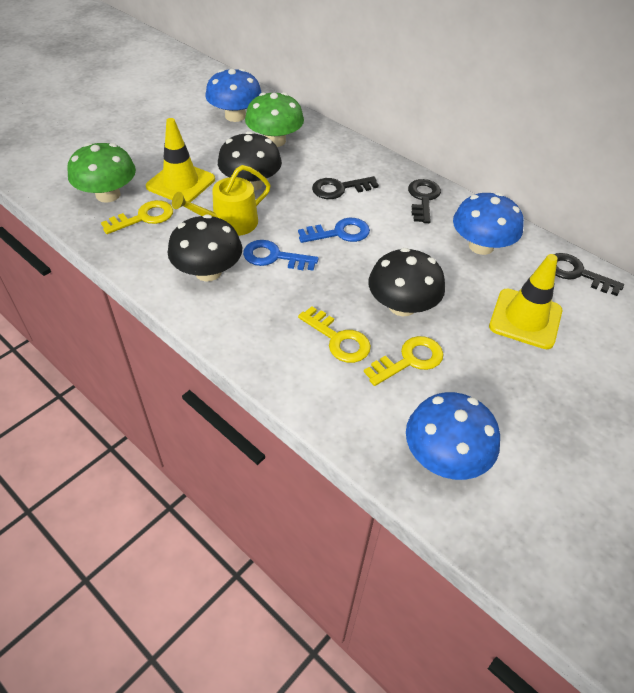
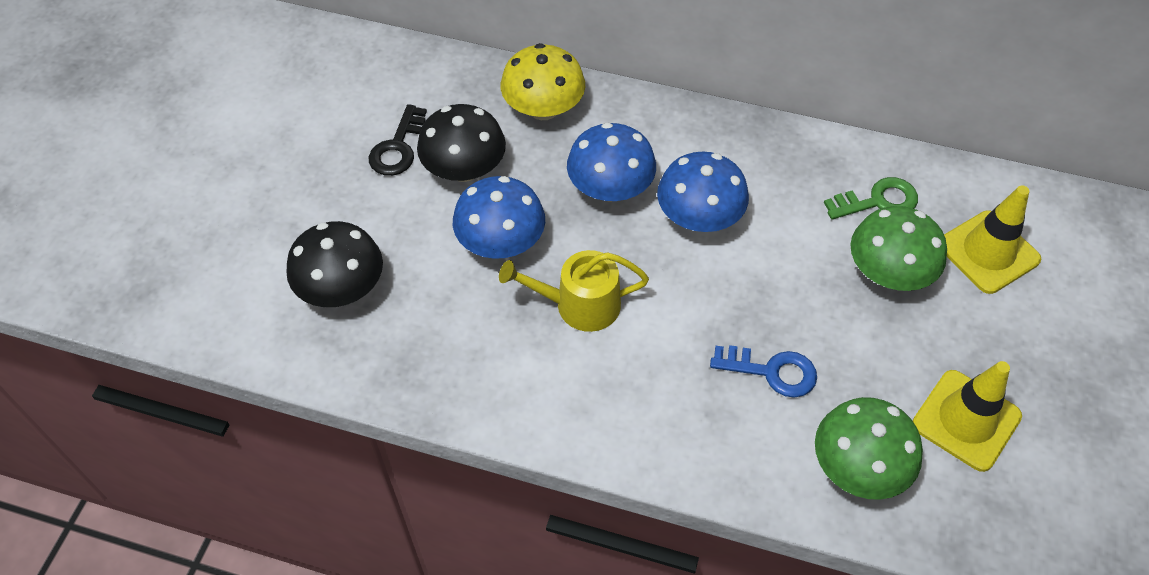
black key: [312,176,379,199] [408,179,441,223] [554,253,624,296] = 3 -> [369,104,427,176] = 1
black mushroom: [168,214,242,281] [218,131,282,191] [369,248,445,316] = 3 -> [286,221,383,307] [417,104,506,182] = 2
blue key: [243,240,319,270] [298,218,370,243] = 2 -> [710,345,817,398] = 1
green key: none = 0 -> [824,177,918,220] = 1
yellow key: [101,200,173,234] [298,306,371,363] [364,336,443,386] = 3 -> none = 0
yellow mushroom: none = 0 -> [501,43,585,120] = 1

